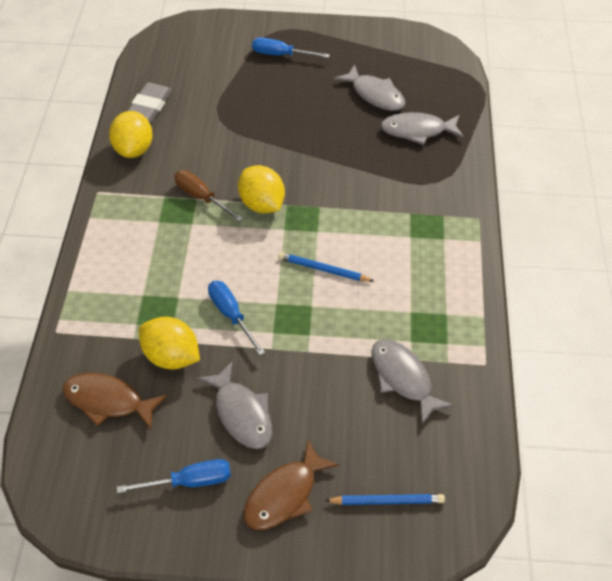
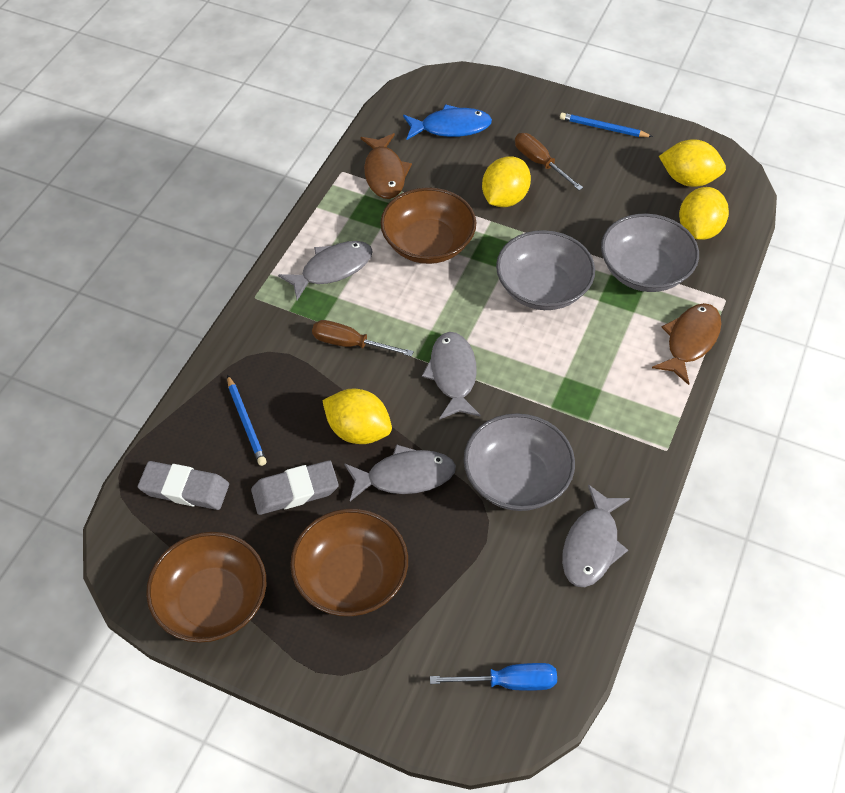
blue fish: none = 0 -> [403,104,492,140] = 1
blue screwdriver: [117,459,231,493] [208,281,265,355] [252,37,330,58] = 3 -> [430,663,557,691] = 1
brown bowl: none = 0 -> [146,532,266,643] [290,509,408,616] [380,187,476,264] = 3
brown screwdriver: [174,170,243,222] = 1 -> [312,320,414,357] [515,133,583,190] = 2
grey bowl: none = 0 -> [464,413,575,511] [496,230,595,310] [601,213,699,292] = 3
grey eraser: [128,82,172,123] = 1 -> [138,461,229,510] [251,460,339,515] = 2
yellow lemon: [109,111,153,158] [139,317,200,369] [238,165,285,214] = 3 -> [322,389,392,444] [482,156,531,207] [659,139,726,187] [679,187,729,240] = 4

